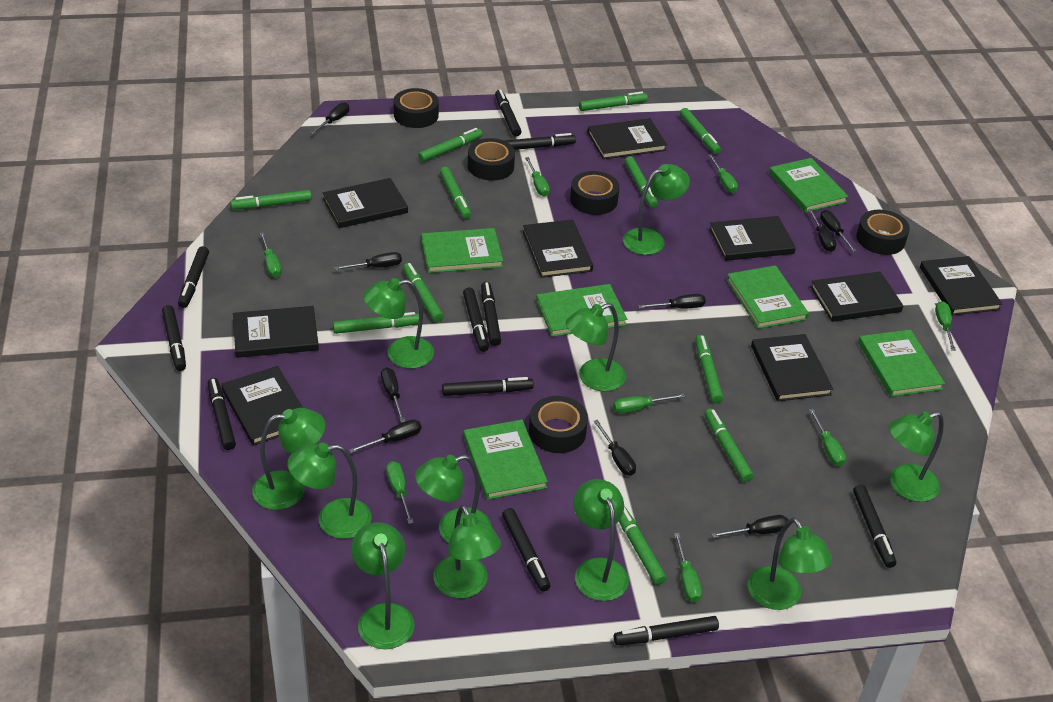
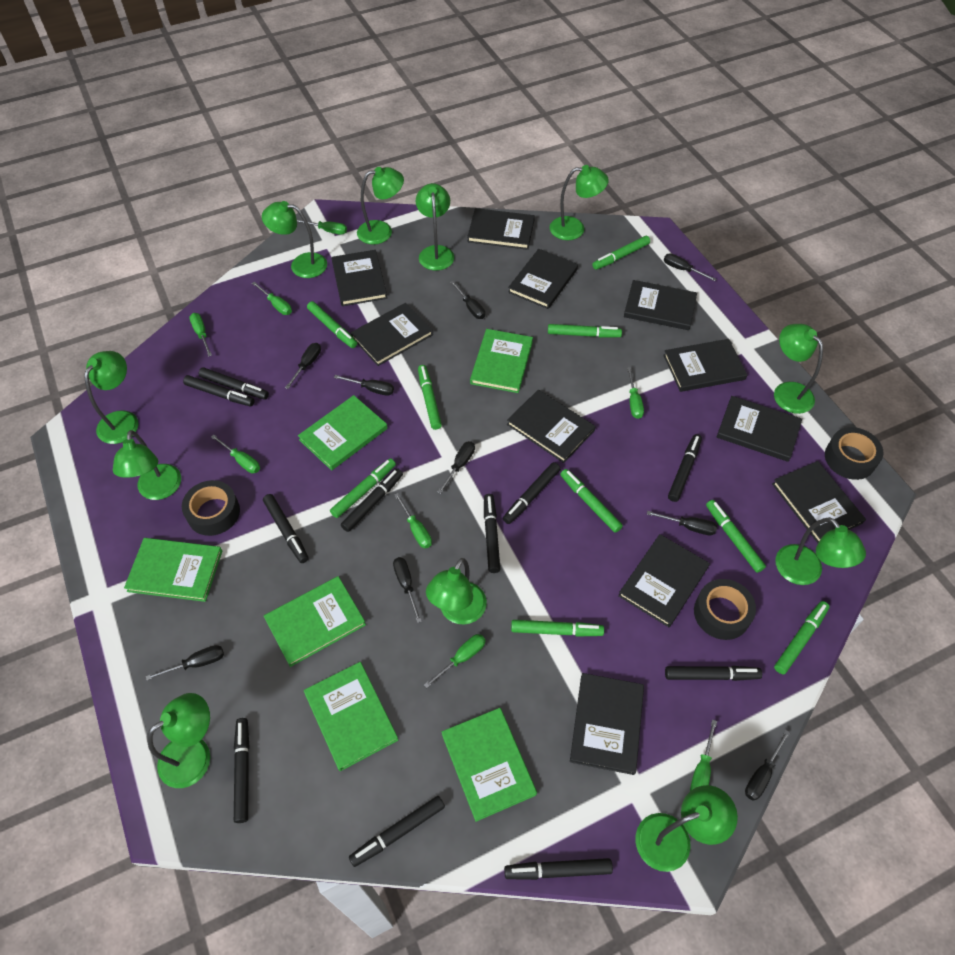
black book: [221,366,303,446] [233,306,319,358] [323,178,408,228] [523,219,593,278] [587,118,667,159] [709,216,796,261] [751,334,833,401] [810,272,904,322] [920,256,1002,315] = 9 -> [332,250,387,306] [351,303,433,366] [467,208,535,250] [507,390,596,463] [508,249,578,309] [570,673,644,775] [618,534,710,627] [624,280,697,330] [663,339,747,392] [717,396,802,462] [772,461,866,543] = 11
black tape: [394,88,439,128] [468,138,515,181] [529,396,588,453] [570,171,620,215] [856,210,910,255] = 5 -> [182,480,240,536] [694,579,756,640] [825,427,883,480] = 3
green marker: [230,190,312,210] [333,312,419,334] [403,263,444,322] [418,128,483,162] [440,167,471,219] [579,91,648,111] [619,506,667,585] [625,156,658,208] [680,108,721,154] [695,335,723,403] [705,408,753,482] = 11 -> [307,301,357,348] [330,458,396,518] [418,365,442,430] [511,620,604,637] [548,324,622,338] [560,469,623,533] [592,236,650,270] [706,500,766,573] [774,601,830,674] = 9

